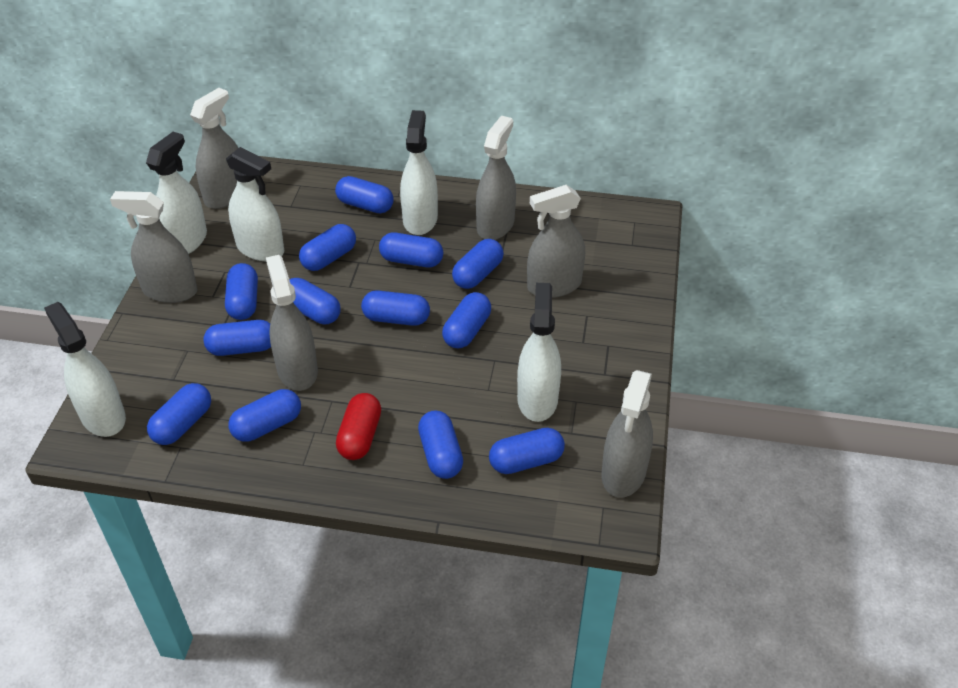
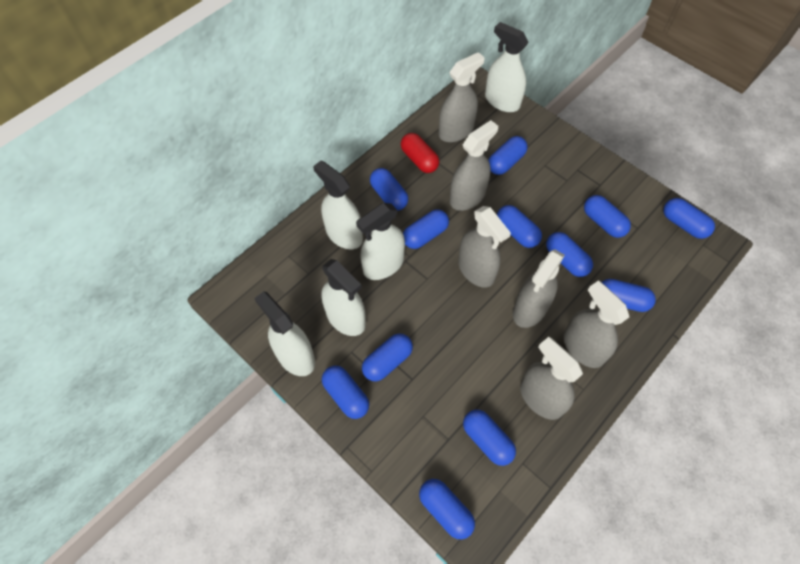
blue capsule: [147,383,211,445] [203,320,271,356] [225,263,258,320] [229,389,301,442] [290,278,341,324] [299,224,356,271] [335,176,393,213] [361,290,430,326] [379,233,443,267] [418,410,463,479] [442,292,491,348] [452,239,504,289] [489,428,565,474] = 13 -> [322,366,369,419] [362,333,413,382] [370,168,409,211] [403,209,449,249] [419,479,475,539] [463,410,516,466] [488,136,528,175] [497,205,542,248] [546,232,593,277] [584,195,631,238] [602,279,656,312] [663,198,715,239] = 12

